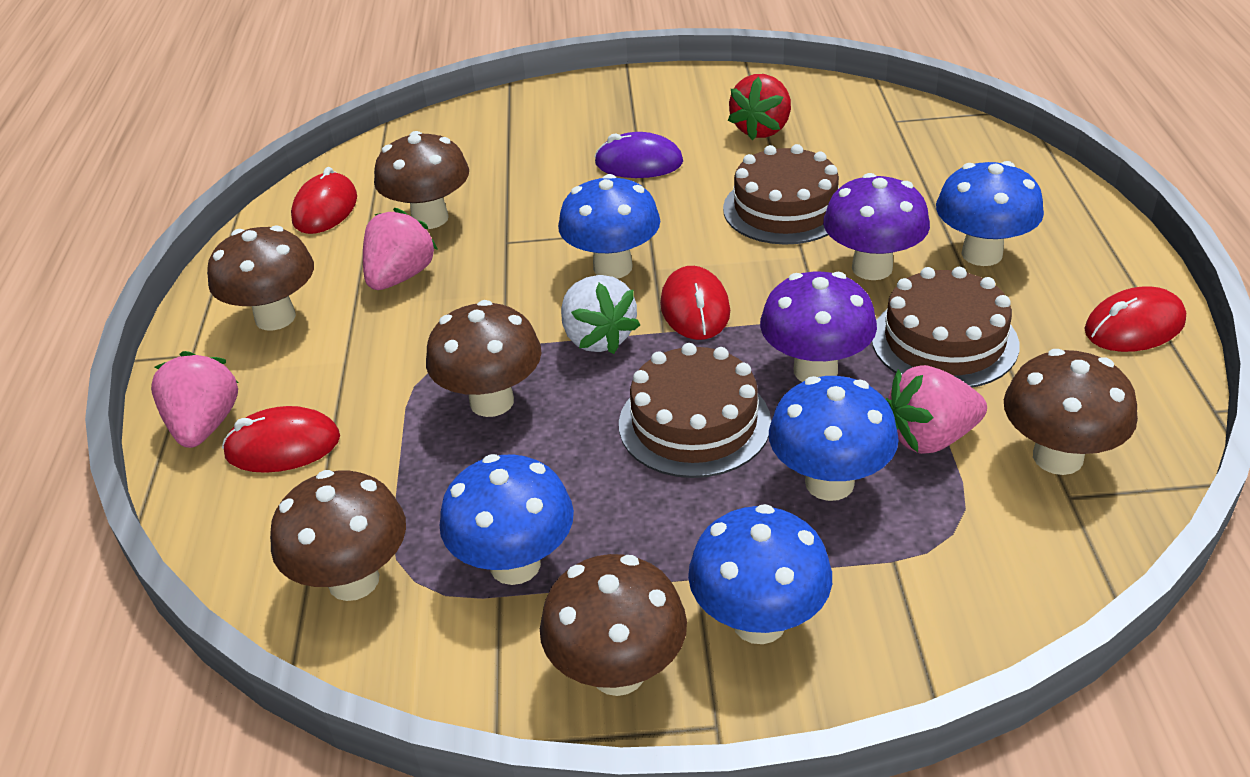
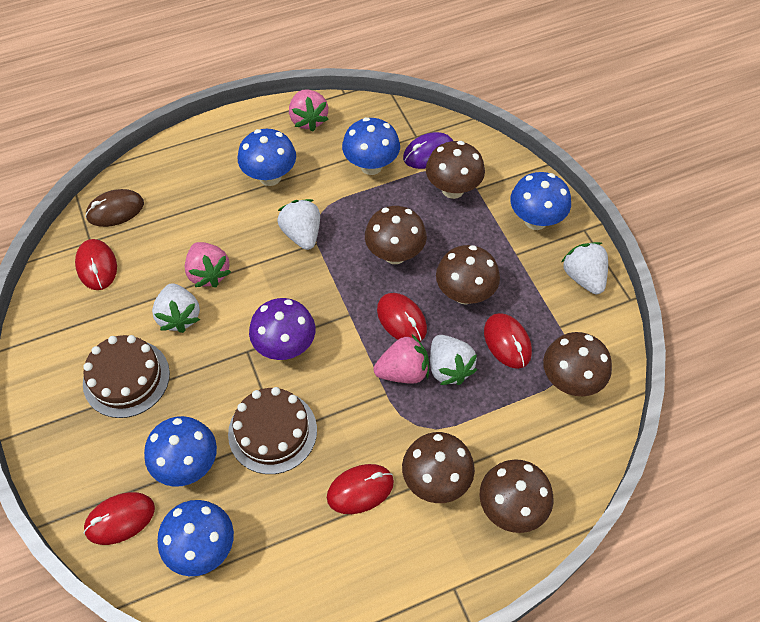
brown cake: [619,343,771,478] [723,144,839,245] [872,267,1019,387] = 3 -> [83,335,170,418] [228,387,317,474] = 2
brown mouse: none = 0 -> [85,189,144,227] = 1
purple mushroom: [760,272,877,382] [823,173,930,280] = 2 -> [249,298,315,360] = 1
red mouse: [222,406,340,473] [291,167,357,234] [660,266,730,340] [1084,286,1186,352] = 4 -> [75,239,117,290] [84,492,155,545] [327,464,394,514] [377,293,427,342] [484,313,532,369] = 5
red strawberry: [728,74,791,140] = 1 -> none = 0
white strawberry: [561,275,640,354] = 1 -> [152,283,200,333] [277,199,320,250] [430,335,477,385] [562,242,608,294] = 4

